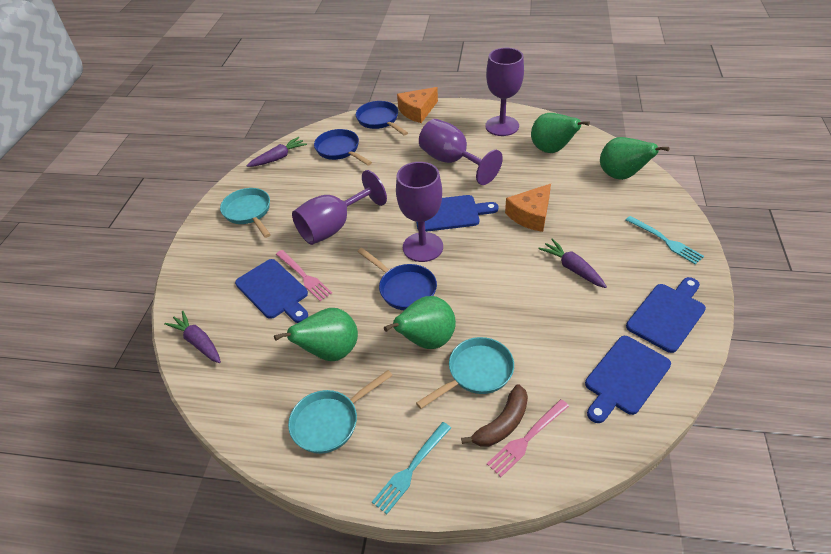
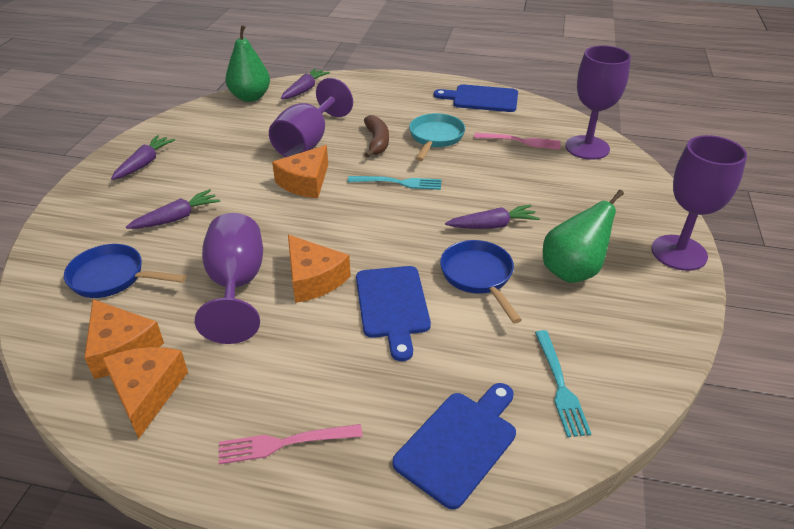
blue cutting board: [235,259,308,323] [416,195,498,232] [585,336,671,423] [626,277,706,353] = 4 -> [356,266,431,361] [392,383,516,510] [434,84,518,112] = 3
blue pan: [314,129,372,166] [356,101,408,136] [358,248,437,310] = 3 -> [64,244,186,298] [440,240,522,324] = 2
green pear: [274,308,358,361] [384,296,456,349] [531,113,590,153] [600,137,670,180] = 4 -> [225,25,270,102] [543,190,624,283] = 2
orange cheese: [397,87,438,123] [505,184,551,232] = 2 -> [84,299,164,379] [102,347,188,439] [272,145,328,198] [288,235,351,303] = 4
purple carrot: [164,311,221,363] [246,137,307,167] [538,238,607,288] = 3 -> [111,135,175,180] [126,189,220,229] [281,68,330,99] [445,204,540,229] = 4
turquoise pan: [220,188,271,238] [288,370,393,454] [416,337,514,409] = 3 -> [409,113,465,161] = 1

